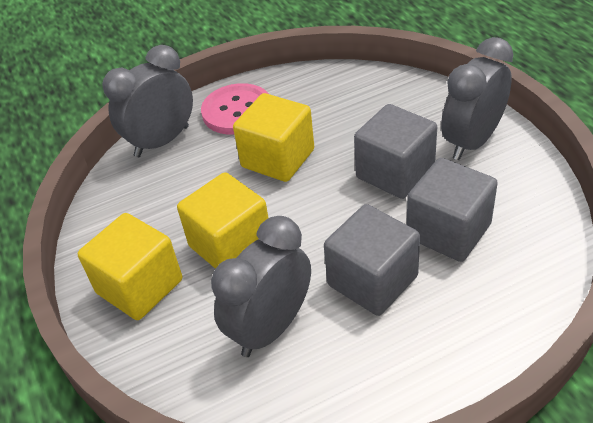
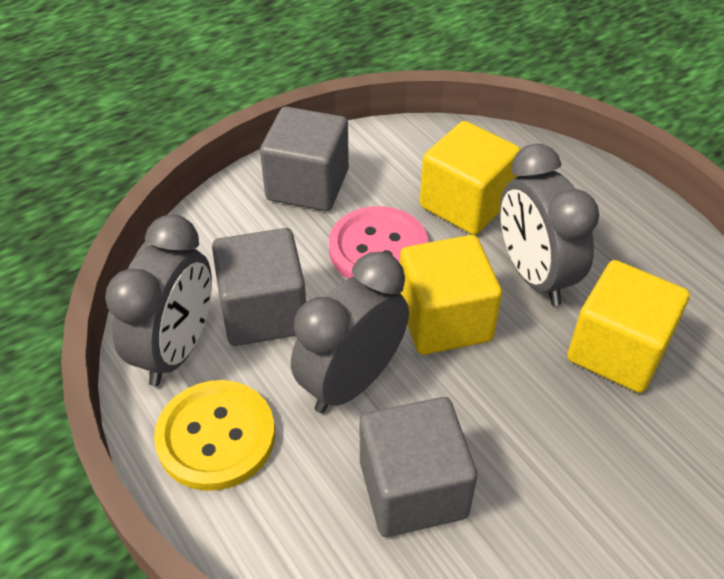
yellow button: none = 0 -> [154,380,275,491] = 1

